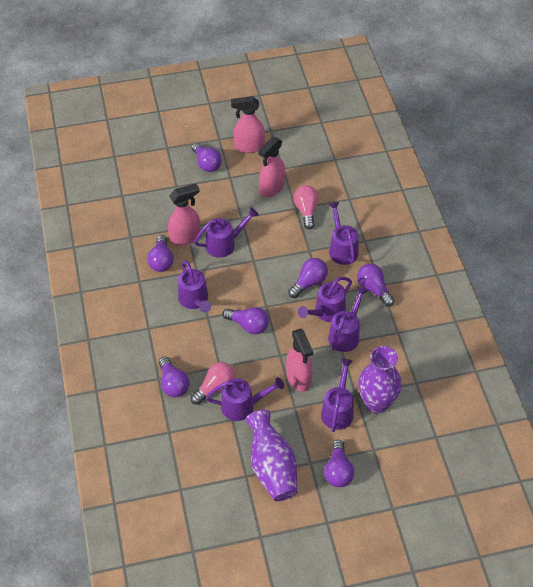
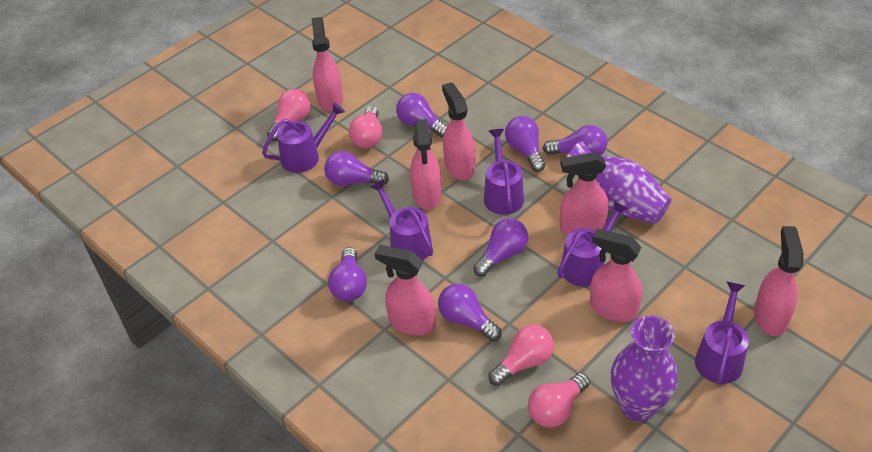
pink light bulb: [191,362,235,405] [294,185,319,229] = 2 -> [267,89,311,141] [349,106,382,148] [488,324,554,386] [528,373,590,428] = 4
pink spray bottle: [168,183,200,245] [231,96,265,153] [259,137,285,197] [286,329,313,392] = 4 -> [312,17,343,111] [375,245,436,335] [410,119,441,210] [442,82,475,181] [560,152,608,236] [590,229,642,322] [754,226,803,336] = 7
purple watering can: [178,261,211,313] [194,207,259,258] [206,377,284,421] [298,277,352,322] [321,359,354,432] [328,286,368,352] [329,202,359,265] = 7 -> [262,102,345,173] [370,179,433,260] [484,129,524,215] [557,201,628,287] [695,281,749,384] = 5

